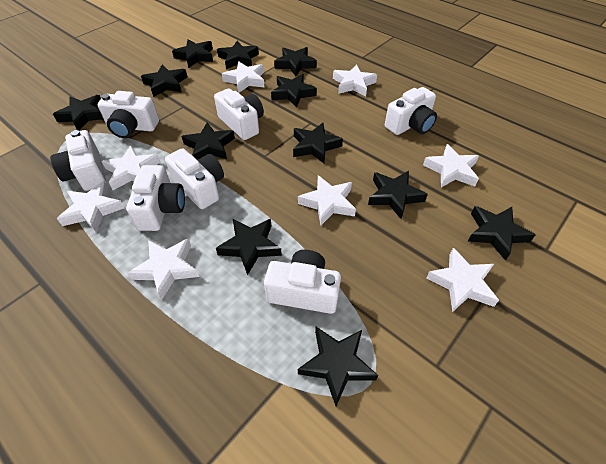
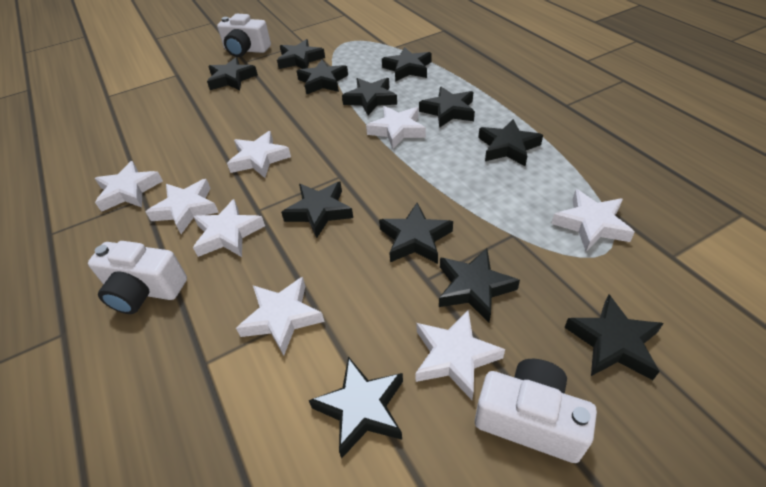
white camera: [50,130,106,191] [97,91,159,138] [126,165,185,231] [165,148,224,209] [214,88,264,140] [264,250,341,314] [385,87,437,135] = 7 -> [88,241,187,314] [217,14,271,57] [475,359,597,463] = 3

